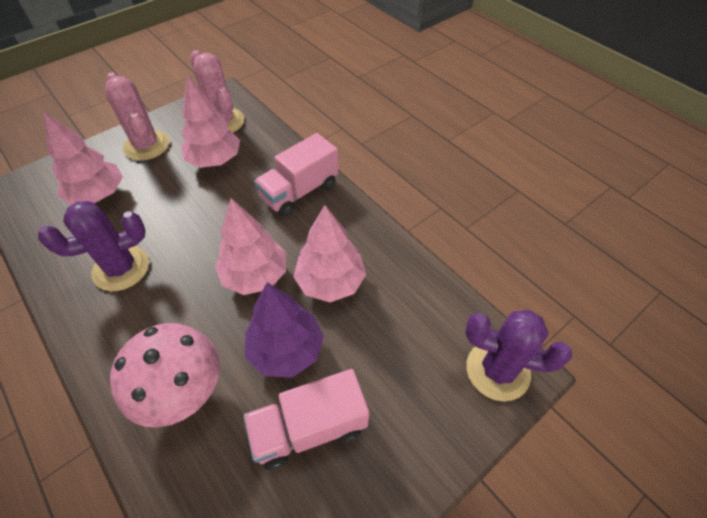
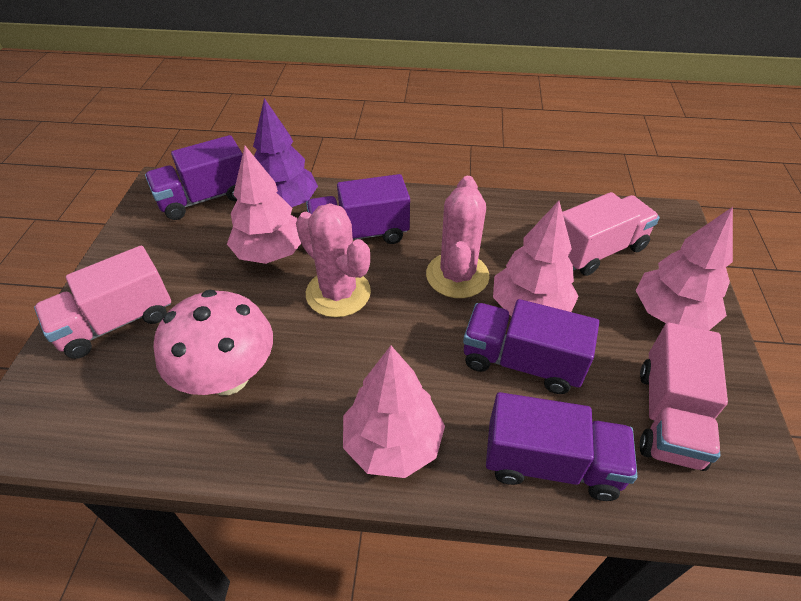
pink truck: [243,369,369,470] [254,133,339,217] = 2 -> [34,246,171,359] [562,192,660,276] [640,322,728,471] = 3
purple cactus: [38,201,149,291] [465,310,572,401] = 2 -> none = 0
purple truck: none = 0 -> [145,135,243,220] [306,174,410,244] [463,299,599,394] [486,392,638,501] = 4

